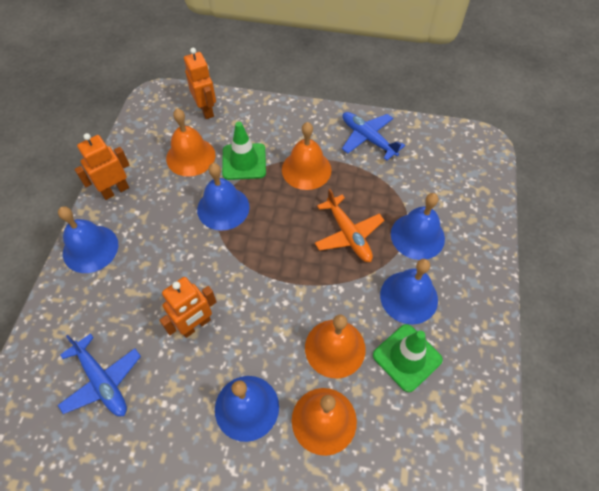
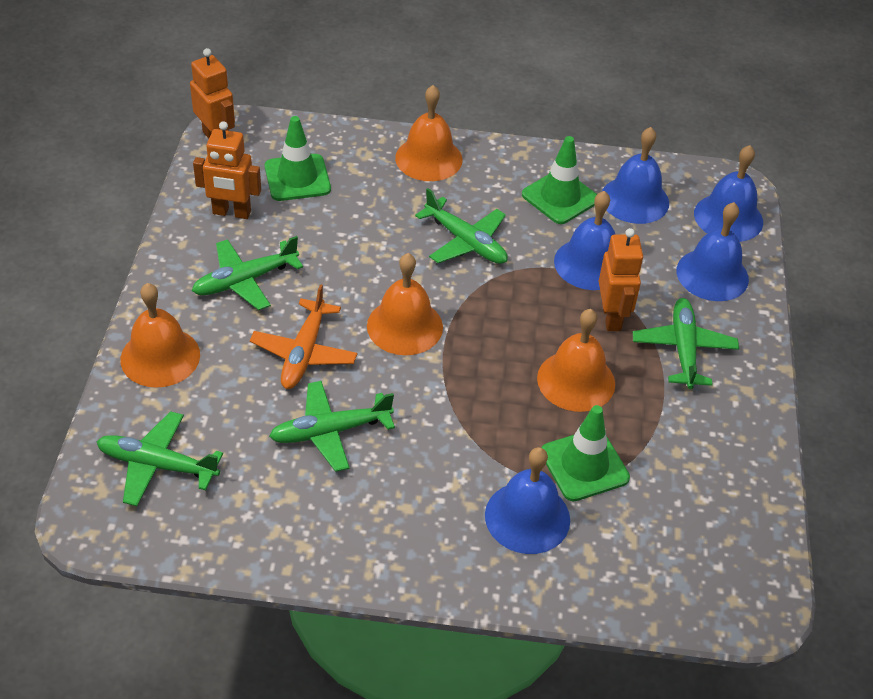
blue plane: [58,333,141,416] [342,112,405,161] = 2 -> none = 0
green plane: none = 0 -> [97,411,223,506] [192,236,303,310] [269,381,395,472] [415,188,508,264] [633,298,739,389] = 5
green traffic cone: [222,122,266,180] [373,324,443,392] = 2 -> [265,116,331,201] [522,136,597,224] [541,405,630,501] = 3

